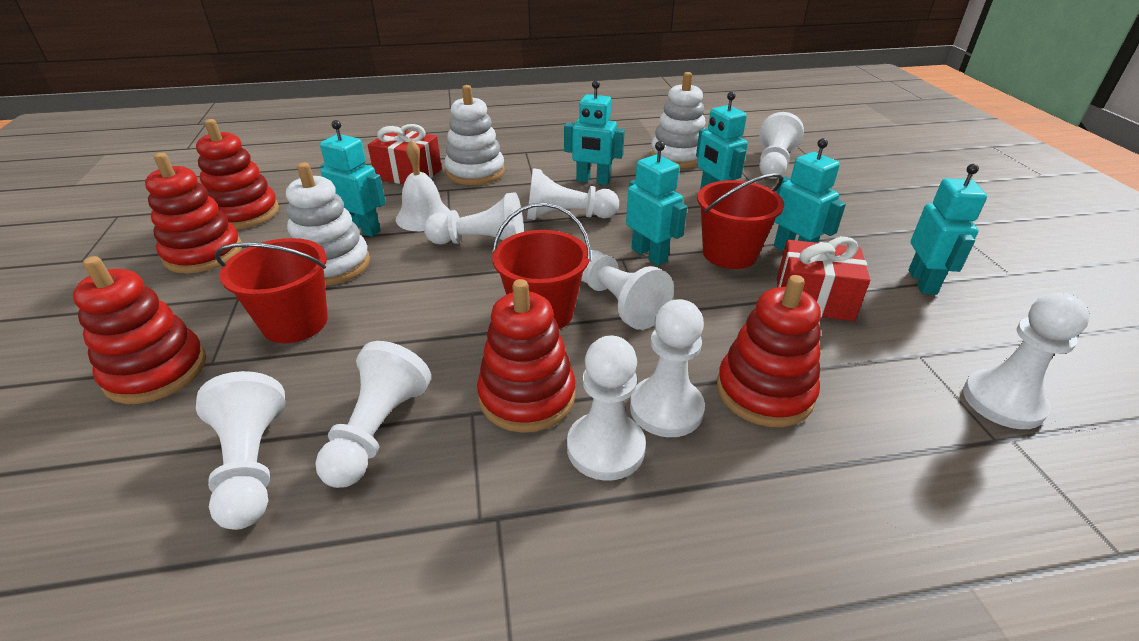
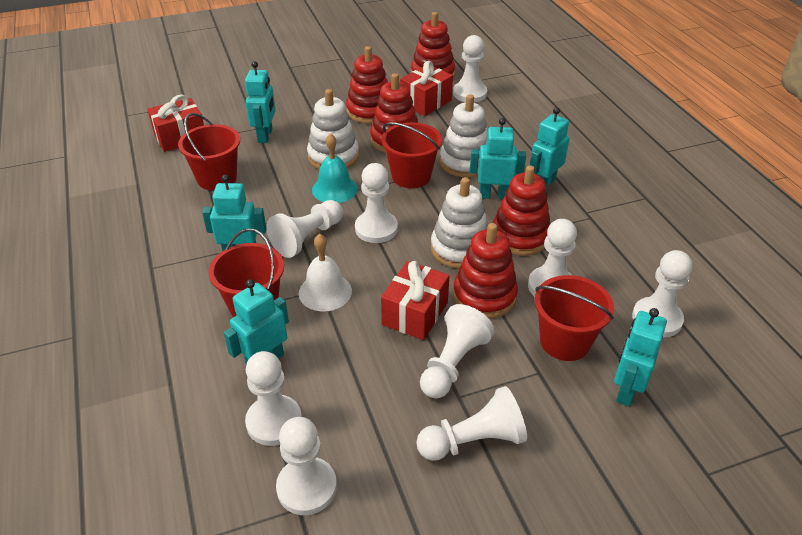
red bucket: [215,238,328,343] [492,203,591,329] [697,173,784,269] = 3 -> [178,113,240,191] [208,228,284,317] [382,122,442,188] [534,275,614,361] = 4
red gift: [368,124,442,184] [777,237,870,321] = 2 -> [147,94,204,152] [381,261,449,340] [400,61,453,116] = 3
turquoise bell: none = 0 -> [312,133,357,203] = 1

